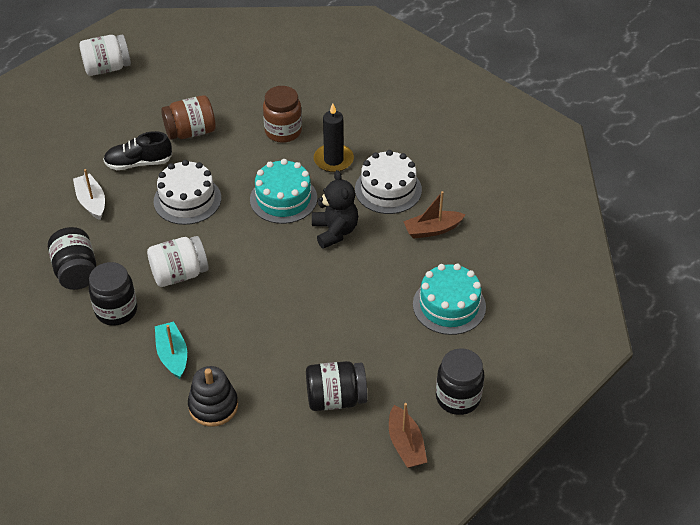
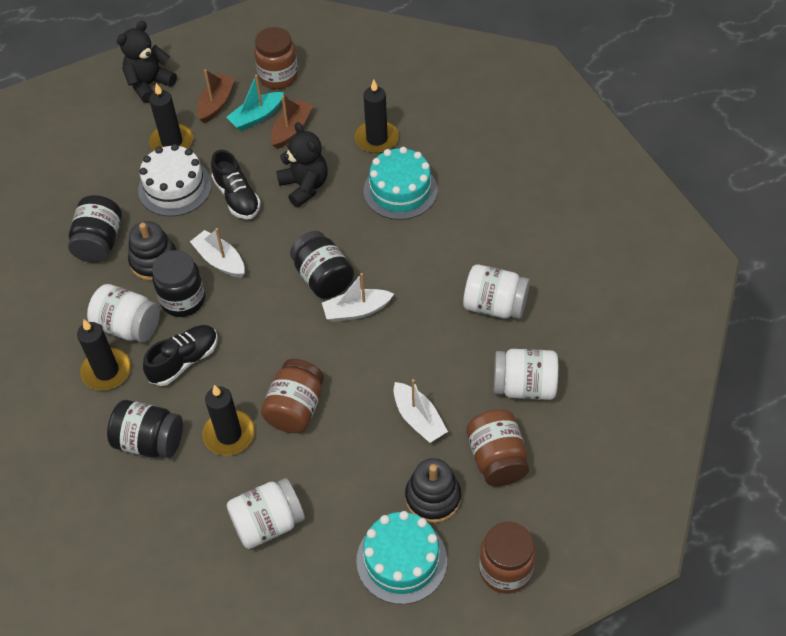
black candle: [314,103,354,172] = 1 -> [77,319,131,390] [149,83,193,151] [202,385,255,456] [355,80,399,153] = 4
black shoe: [103,131,172,170] = 1 -> [143,325,218,386] [211,150,261,219] = 2
black stacking toy: [188,366,238,427] = 1 -> [128,221,176,281] [405,458,461,523] = 2
black teddy bear: [312,170,358,249] = 1 -> [117,21,177,103] [276,122,328,207] = 2
brown jar: [161,95,216,140] [263,86,302,143] = 2 -> [254,27,298,89] [261,359,324,433] [466,409,529,486] [479,522,536,594] = 4
white boat: [73,169,105,220] = 1 -> [190,228,245,278] [322,273,394,322] [393,379,448,443] = 3
white cake: [154,160,221,225] [355,150,422,214] = 2 -> [138,144,212,217] = 1
white jar: [79,35,131,76] [147,236,208,287] = 2 -> [87,284,160,342] [227,478,305,549] [463,265,530,319] [494,349,558,400] = 4

